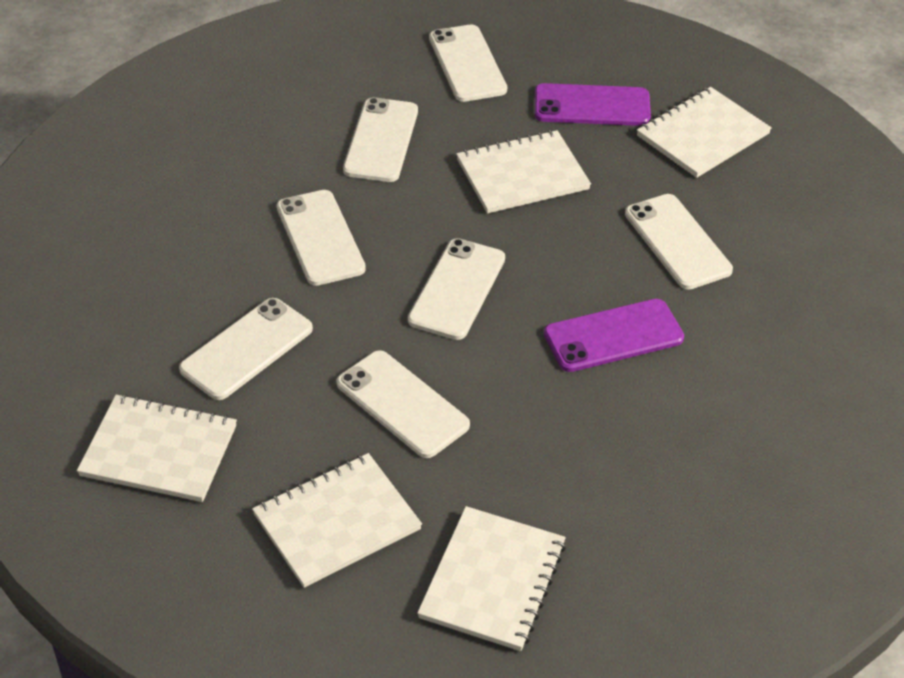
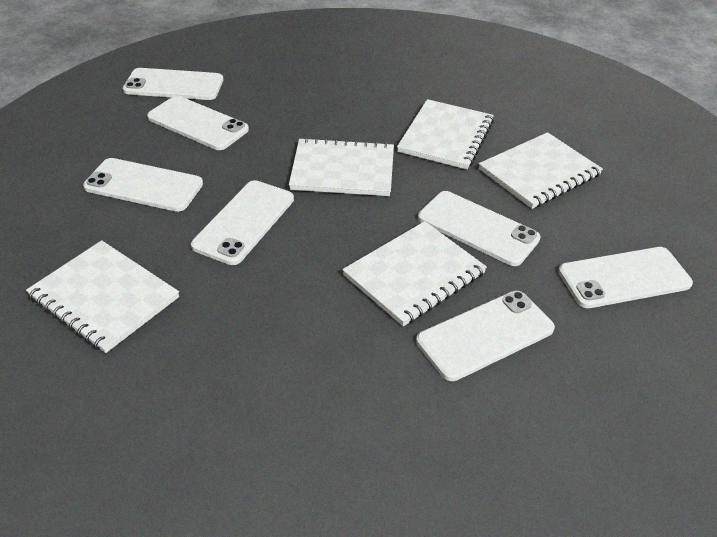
purple phone: [535,83,651,126] [544,299,684,372] = 2 -> none = 0

